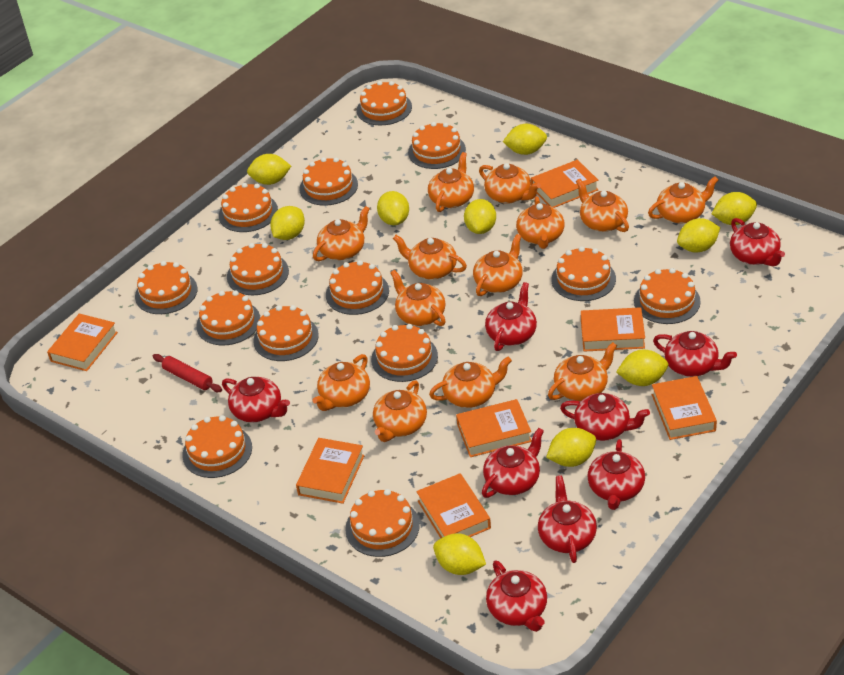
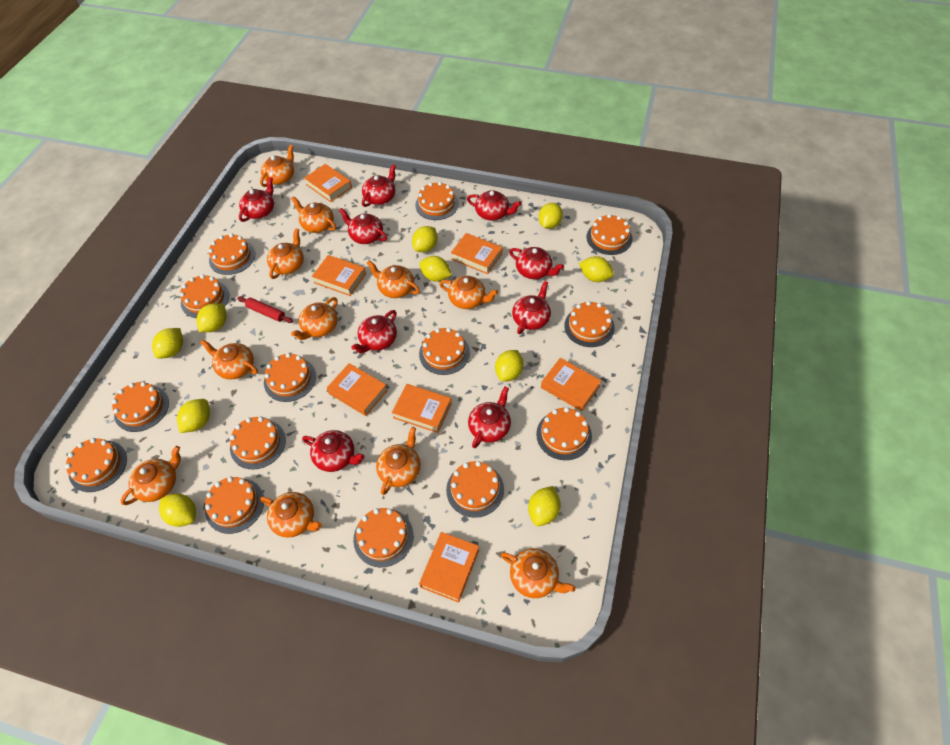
orange teapot: [313,206,370,261] [313,354,370,411] [373,380,427,442] [390,270,446,326] [393,235,467,280] [428,152,474,212] [429,356,512,408] [473,234,523,296] [479,163,541,204] [516,196,564,249] [548,342,617,401] [576,178,629,232] [648,176,719,224] = 13 -> [121,446,181,505] [200,340,258,380] [260,145,294,187] [260,492,322,538] [267,228,304,279] [291,196,336,233] [291,297,338,340] [367,260,420,298] [376,427,421,495] [439,276,498,309] [501,548,576,598] = 11

